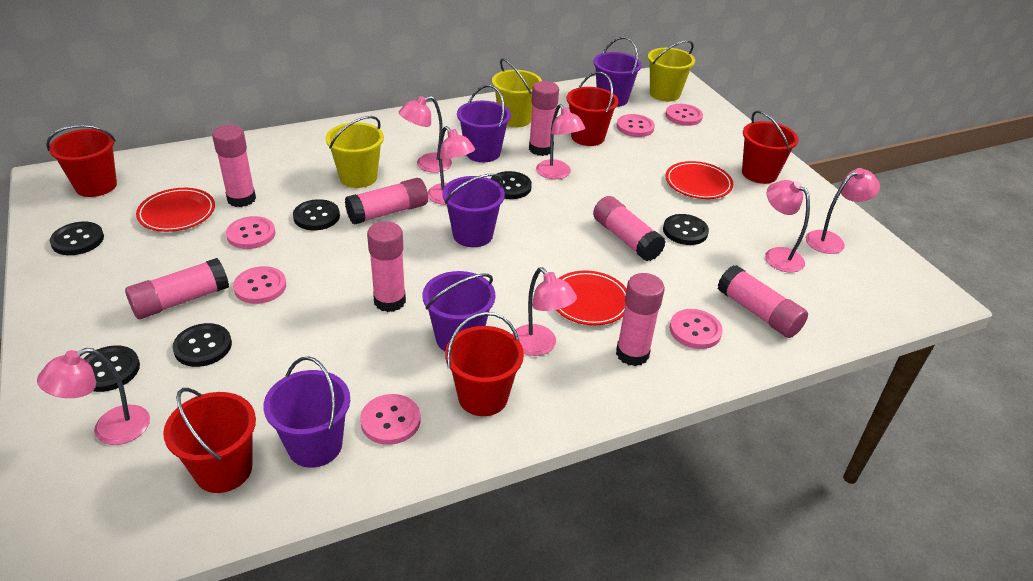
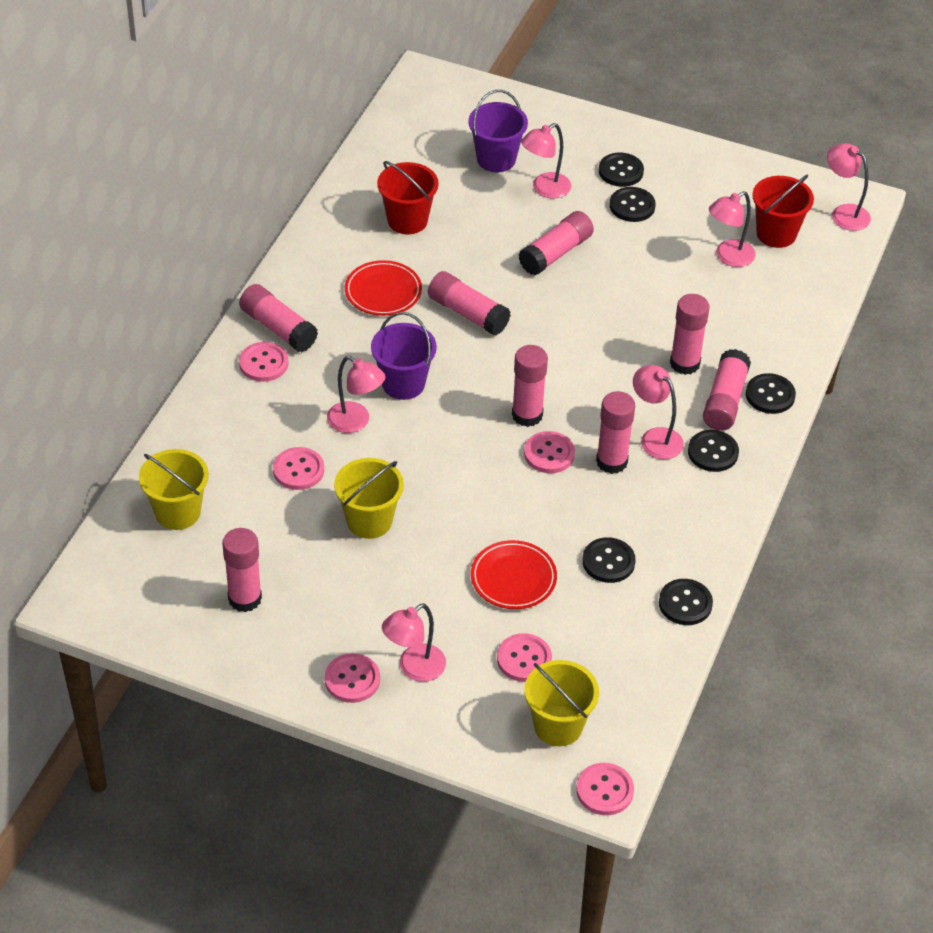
pink lamp: [37,348,150,445] [399,96,452,173] [428,126,475,205] [512,267,577,356] [536,104,585,179] [765,180,810,273] [806,168,880,254] = 7 -> [327,356,385,433] [382,604,446,682] [521,123,571,199] [633,365,684,459] [709,191,756,267] [827,144,871,231] = 6
purple bucket: [263,356,350,468] [423,271,495,351] [442,174,505,247] [457,85,511,162] [593,37,642,107] = 5 -> [371,312,437,400] [468,90,528,172] = 2
red bucket: [46,125,117,197] [163,388,256,493] [445,312,524,416] [567,72,619,146] [742,110,799,184] = 5 -> [377,161,439,235] [752,175,814,248] = 2
red plate: [136,188,215,232] [556,270,627,325] [666,161,733,199] = 3 -> [345,260,422,316] [471,540,557,609] = 2

